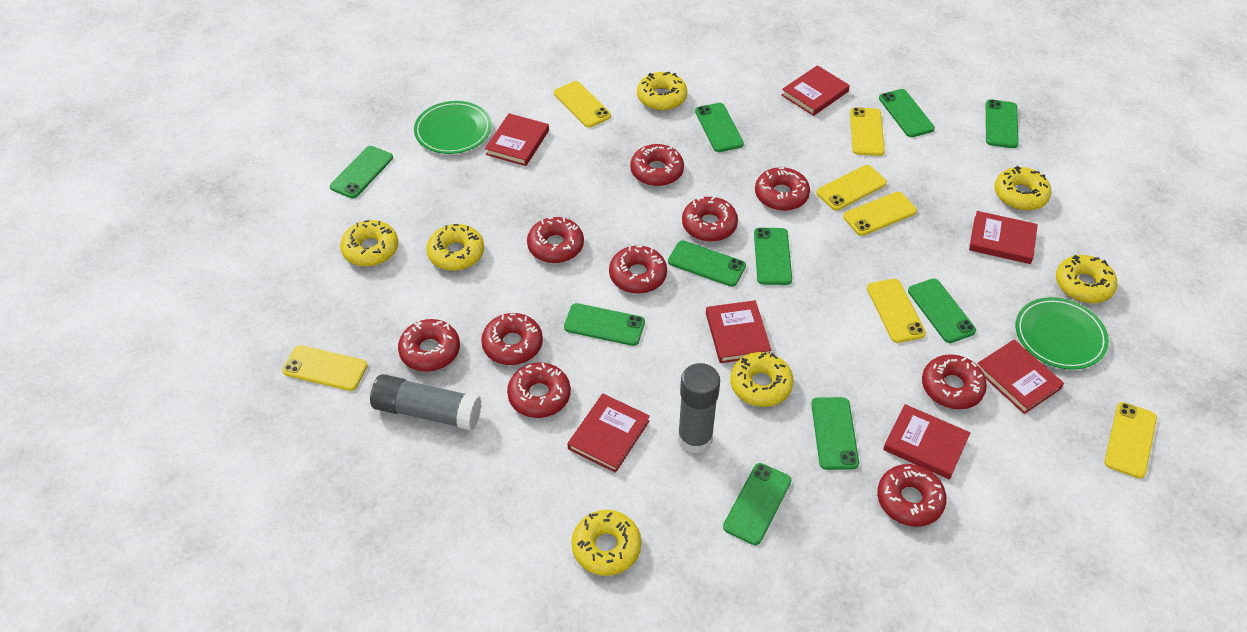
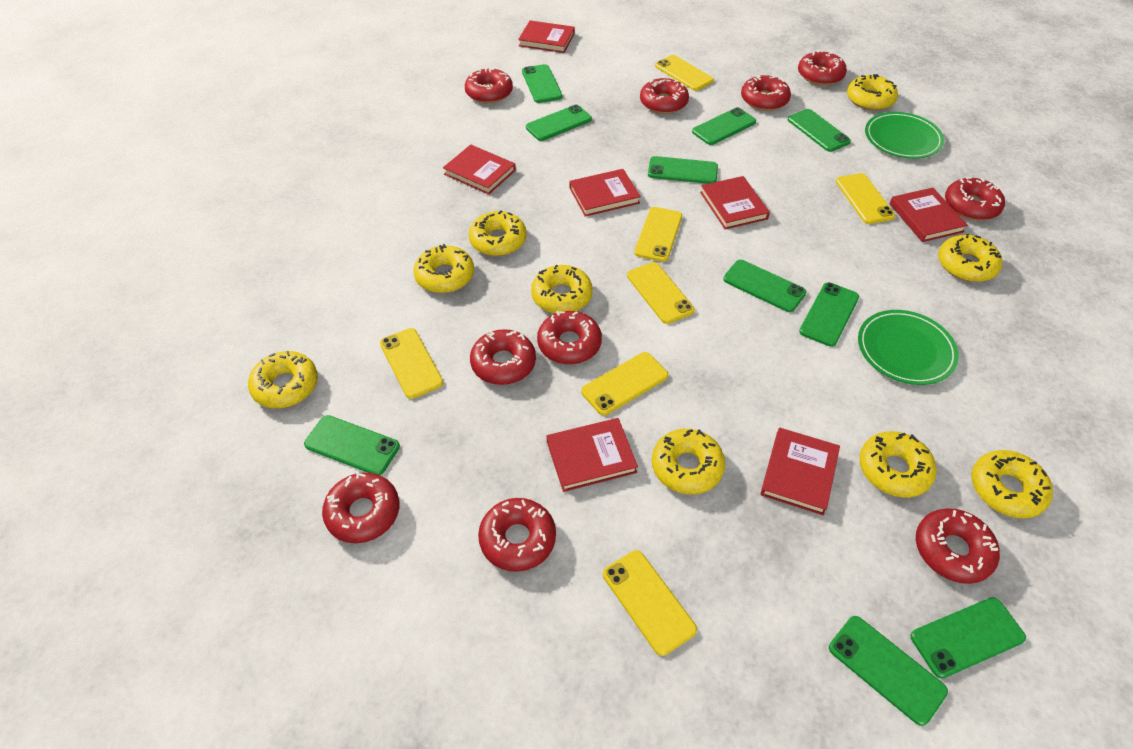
grey glue stick: [370,374,481,431] [678,363,720,454] = 2 -> none = 0
yellow donut: [340,220,398,267] [426,224,484,271] [572,510,641,576] [637,72,687,111] [730,352,794,407] [995,166,1051,210] [1056,255,1117,303] = 7 -> [248,351,318,408] [414,244,474,293] [469,210,526,256] [531,265,593,313] [652,429,725,494] [847,74,898,111] [859,431,937,498] [938,234,1002,282] [972,450,1053,519] = 9

